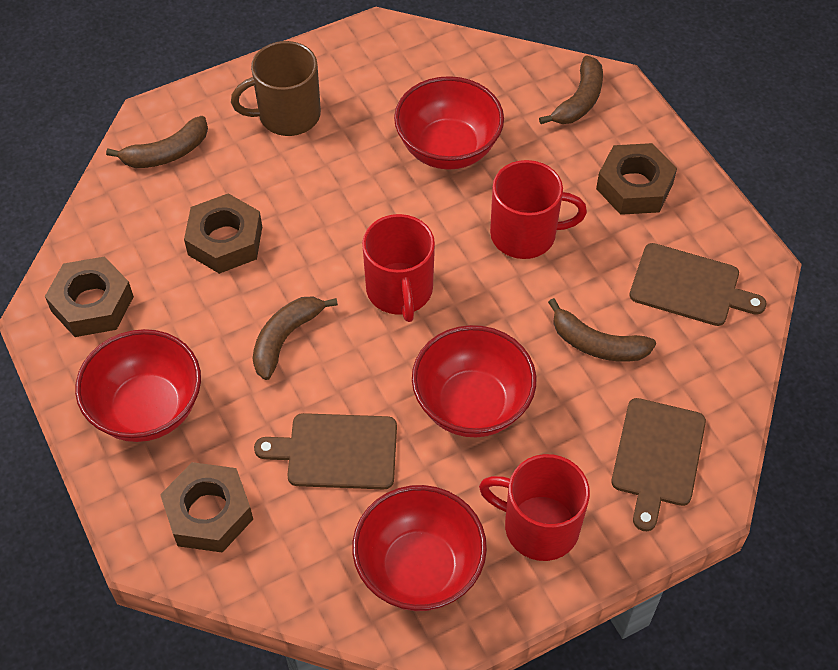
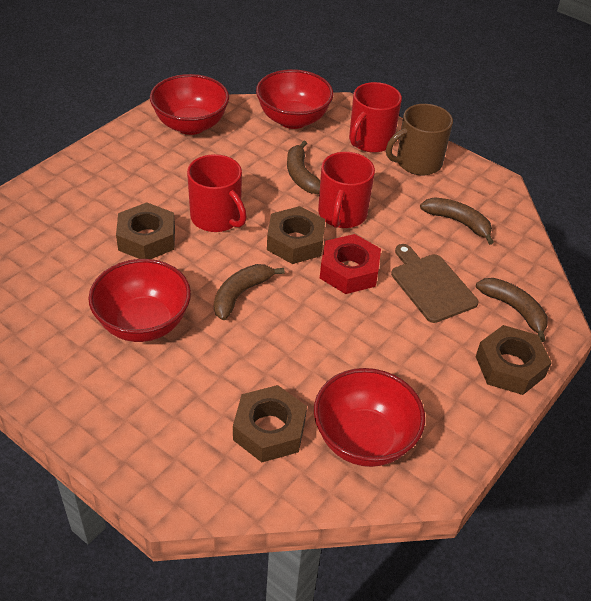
brown cutting board: [254,413,397,489] [611,398,706,531] [629,243,766,326] = 3 -> [391,244,479,323] = 1
red nut: none = 0 -> [320,234,381,294] = 1

